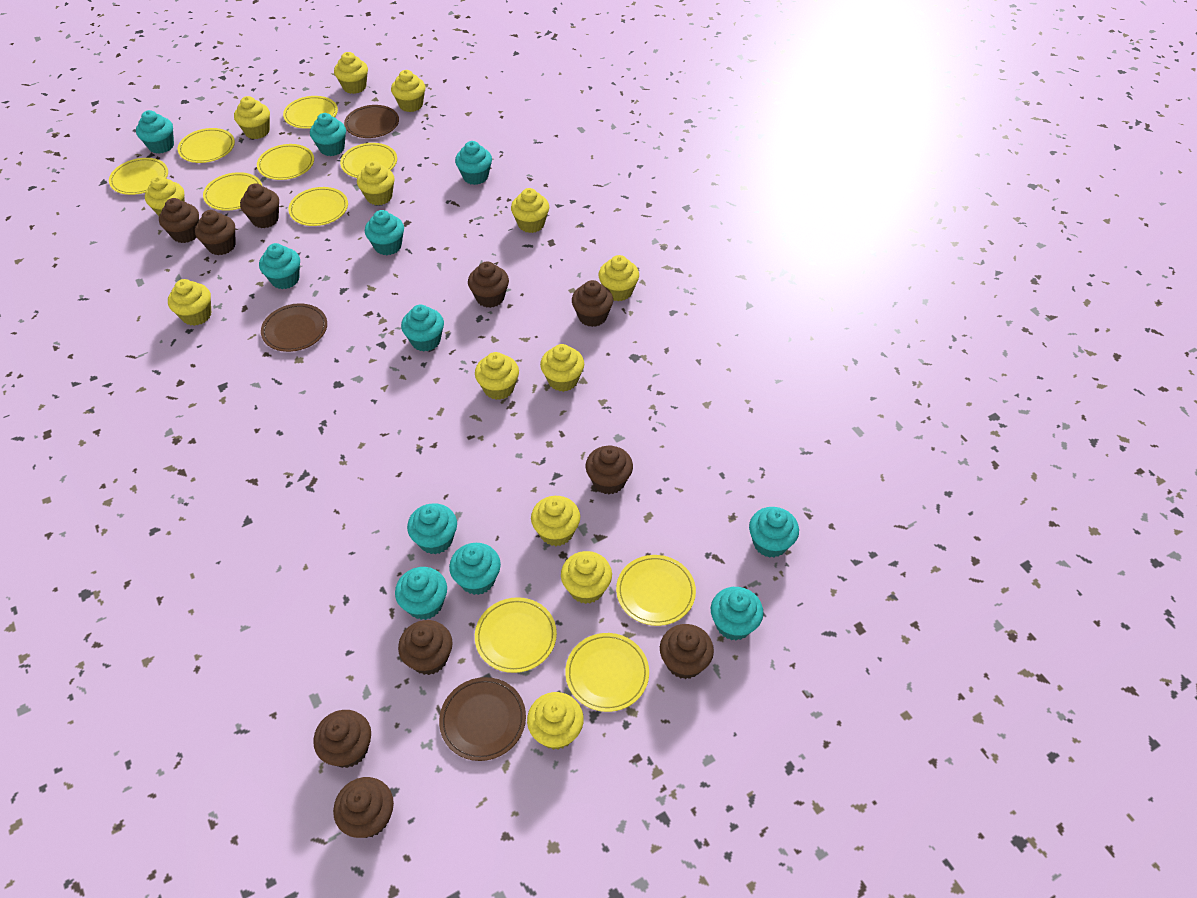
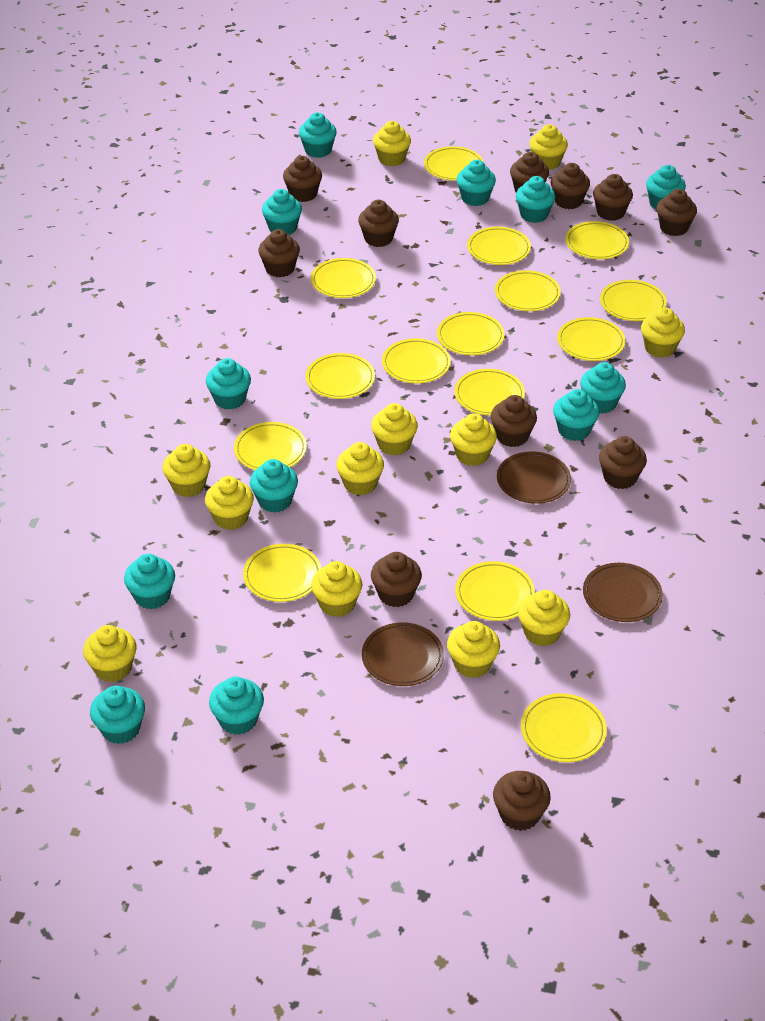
brown cupcake: [159,198,199,243] [195,210,236,255] [240,183,279,228] [313,710,371,768] [333,777,394,838] [398,620,453,675] [468,261,509,308] [572,280,613,327] [585,445,633,494] [660,624,714,679] = 10 -> [258,229,300,278] [283,156,322,202] [358,200,399,247] [371,552,422,607] [490,395,537,447] [493,771,551,831] [510,152,549,193] [551,163,590,209] [593,174,633,221] [599,436,647,489] [657,189,697,236] = 11
turquoise cupcake: [136,110,174,154] [259,243,300,289] [310,113,346,156] [365,210,404,255] [395,567,447,620] [401,305,444,351] [407,503,457,554] [449,543,501,595] [455,141,492,185] [711,587,764,640] [749,507,799,558] = 11 -> [90,686,145,744] [124,554,175,609] [206,358,251,410] [209,677,264,735] [250,459,298,513] [262,189,302,235] [299,112,337,158] [456,160,496,206] [516,176,555,223] [553,389,599,441] [580,362,626,414] [646,165,686,210] = 12
yellow cupcake: [145,176,185,216] [168,279,211,326] [234,96,270,139] [334,52,368,94] [357,161,395,205] [391,70,426,112] [475,352,519,400] [511,188,549,233] [527,692,584,750] [531,496,580,546] [540,344,584,392] [561,551,612,604] [598,255,639,301] = 13 -> [83,625,136,682] [163,444,210,497] [205,476,254,530] [311,561,362,617] [336,442,384,495] [371,403,418,455] [373,121,411,166] [447,621,500,678] [450,413,497,466] [518,590,570,646] [529,124,568,170] [641,308,685,358] = 12
yellow plate: [109,158,168,195] [178,128,235,163] [203,172,262,211] [257,144,314,180] [283,96,338,129] [288,187,348,226] [340,143,397,178] [475,597,557,673] [565,633,649,712] [616,555,696,626] = 10 -> [234,422,307,470] [243,544,321,602] [306,353,375,399] [311,258,376,298] [382,338,451,383] [424,146,484,181] [437,312,504,355] [454,369,525,416] [455,561,535,621] [467,227,531,265] [495,270,561,311] [521,693,607,762] [557,317,625,361] [566,221,629,259] [600,280,667,321] = 15

